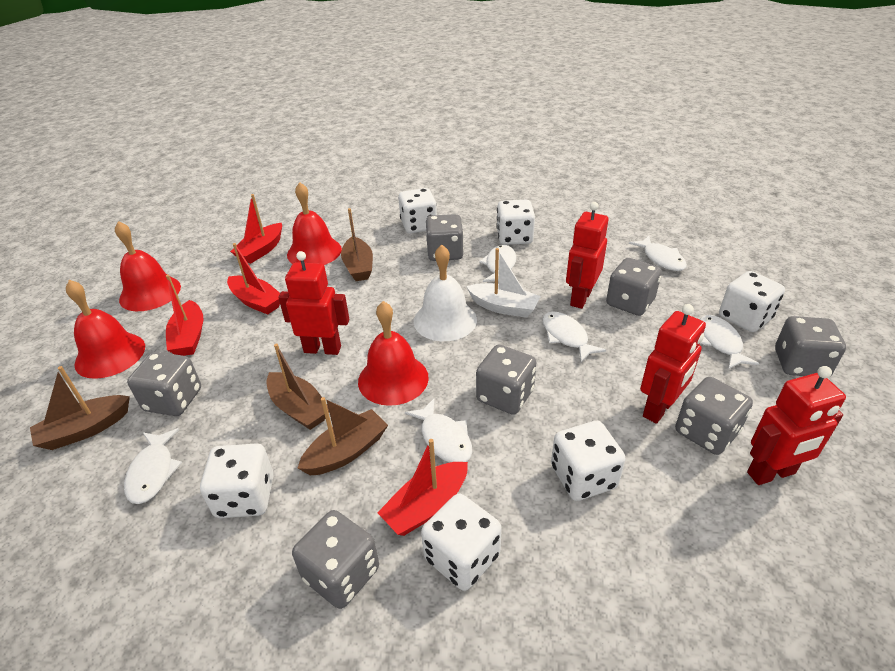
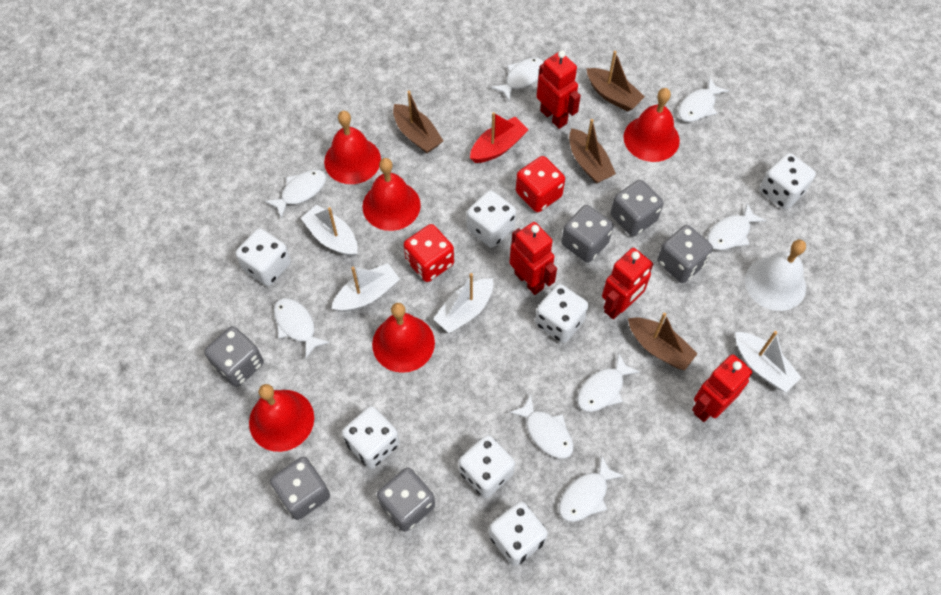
grey dice: [127,352,201,416] [292,510,379,609] [426,214,464,261] [476,345,536,415] [606,258,662,316] [675,377,753,455] [775,316,846,376] = 7 -> [204,326,264,387] [270,457,330,520] [377,467,435,531] [561,205,614,263] [610,180,663,237] [657,225,713,283] = 6
red bell: [66,280,145,379] [115,221,181,311] [287,182,342,265] [358,301,429,406] = 4 -> [249,384,314,452] [324,111,381,184] [362,158,421,231] [372,303,435,373] [623,88,680,162] = 5
red boat: [166,275,203,356] [227,243,280,314] [230,194,282,264] [377,439,468,536] = 4 -> [470,112,529,163] = 1
red dice: none = 0 -> [404,224,454,282] [516,156,565,212] = 2
white boat: [466,248,541,318] = 1 -> [301,205,358,257] [331,263,400,312] [433,273,494,333] [735,331,802,392] = 4
white dice: [200,443,274,518] [398,188,437,233] [421,494,502,591] [496,200,535,245] [551,421,626,501] [719,271,785,332] = 6 -> [236,228,291,286] [342,406,400,469] [459,435,515,498] [467,190,516,248] [489,501,548,566] [535,284,589,343] [760,153,816,210] = 7
white fish: [124,428,182,504] [405,399,472,463] [479,245,516,282] [542,311,606,362] [629,236,687,271] [700,315,759,369] = 6 -> [265,170,326,218] [274,298,330,358] [491,57,544,101] [509,394,574,459] [559,455,625,522] [577,353,640,412] [678,77,729,122] [707,203,767,250] = 8

